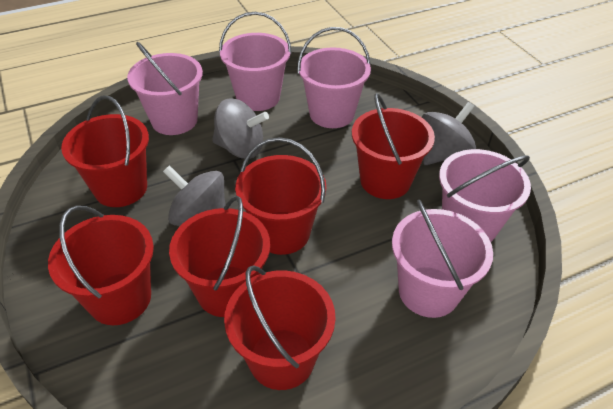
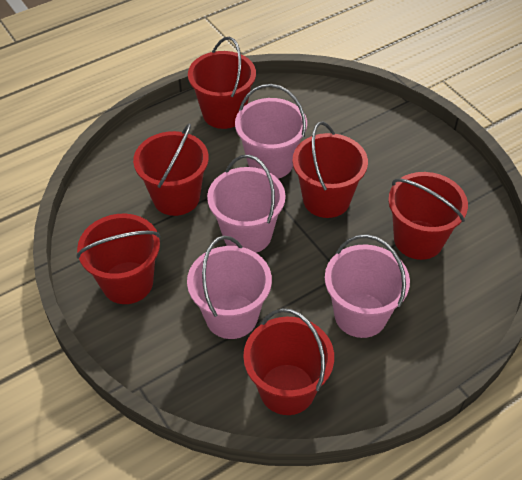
grey spinning top: [163,165,225,226] [212,98,269,159] [422,102,476,165] = 3 -> none = 0
pink bucket: [127,42,203,135] [219,12,292,111] [297,27,371,128] [392,200,493,318] [439,149,531,242] = 5 -> [187,236,272,339] [207,155,286,253] [235,84,307,179] [325,234,410,338] = 4

